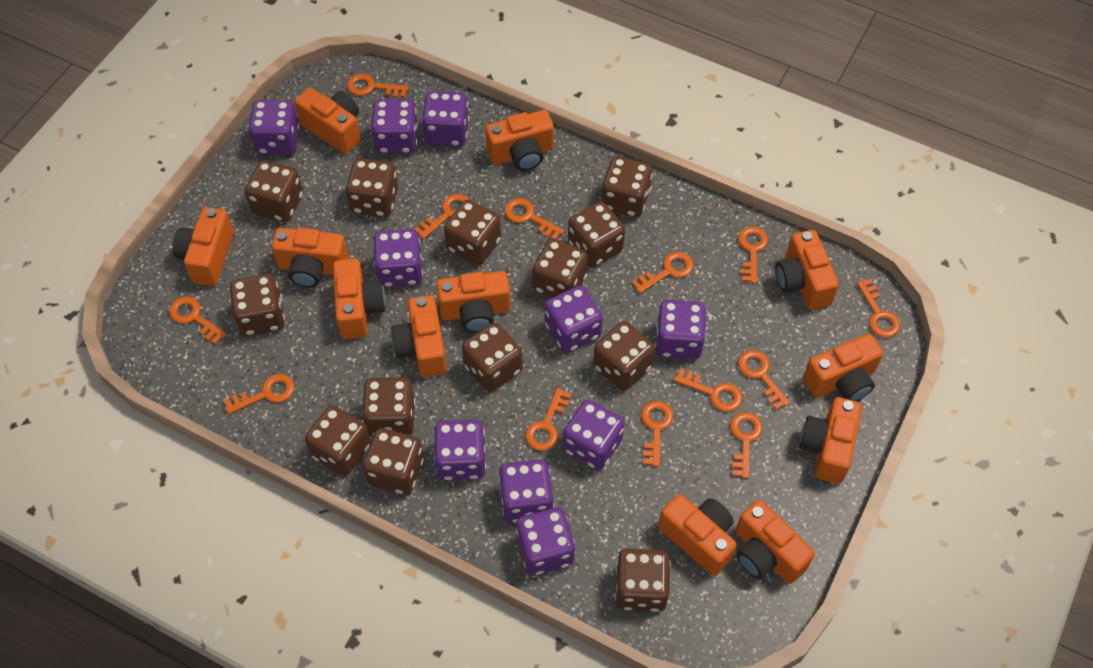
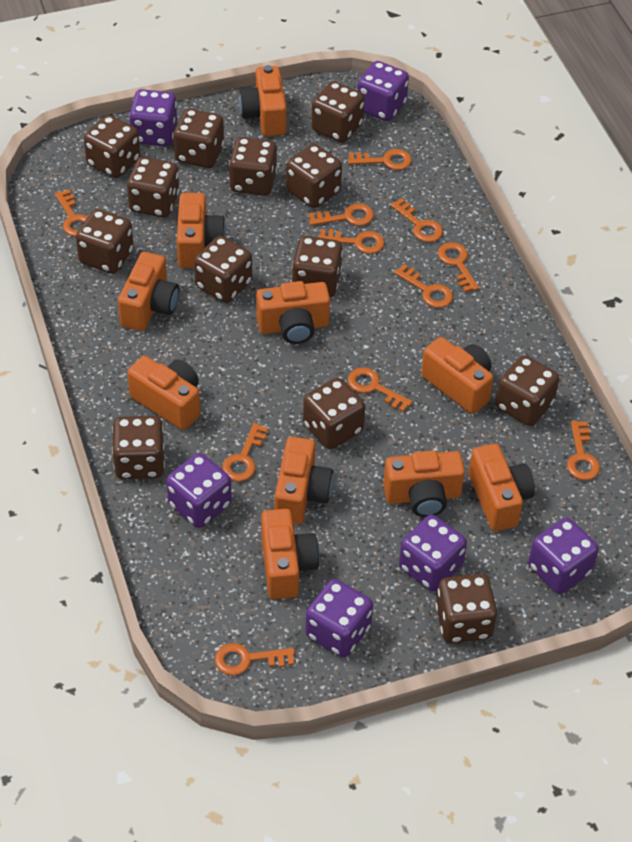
orange camera: [173,207,234,286] [272,228,348,288] [294,88,360,154] [333,259,386,339] [391,295,447,377] [436,271,510,333] [485,110,554,171] [659,494,737,576] [736,500,815,584] [775,230,839,310] [799,397,862,484] [803,334,883,401] = 12 -> [118,252,179,331] [127,356,200,430] [177,193,226,268] [239,65,287,136] [256,281,330,344] [261,509,320,599] [275,437,333,524] [383,451,465,517] [421,337,493,414] [468,444,535,531] = 10
orange key: [169,297,227,344] [224,374,294,414] [347,74,409,98] [415,194,469,239] [505,198,564,239] [525,388,571,451] [632,252,694,293] [641,401,673,467] [674,368,742,412] [730,412,763,479] [738,226,768,283] [738,350,790,410] [857,279,901,338] = 13 -> [55,189,88,237] [215,643,295,675] [222,423,268,482] [309,203,374,226] [318,229,385,254] [348,149,412,170] [348,367,413,412] [390,198,443,242] [394,264,453,308] [438,242,479,292] [567,421,600,480] = 11
purple dice: [249,100,300,155] [371,99,418,154] [373,229,423,288] [422,91,469,147] [434,420,486,481] [499,459,553,523] [516,507,575,576] [545,286,603,353] [563,399,624,470] [655,300,706,360] = 10 -> [129,89,177,146] [166,453,232,528] [305,579,373,658] [357,61,409,121] [399,515,467,591] [528,517,599,594] = 6

